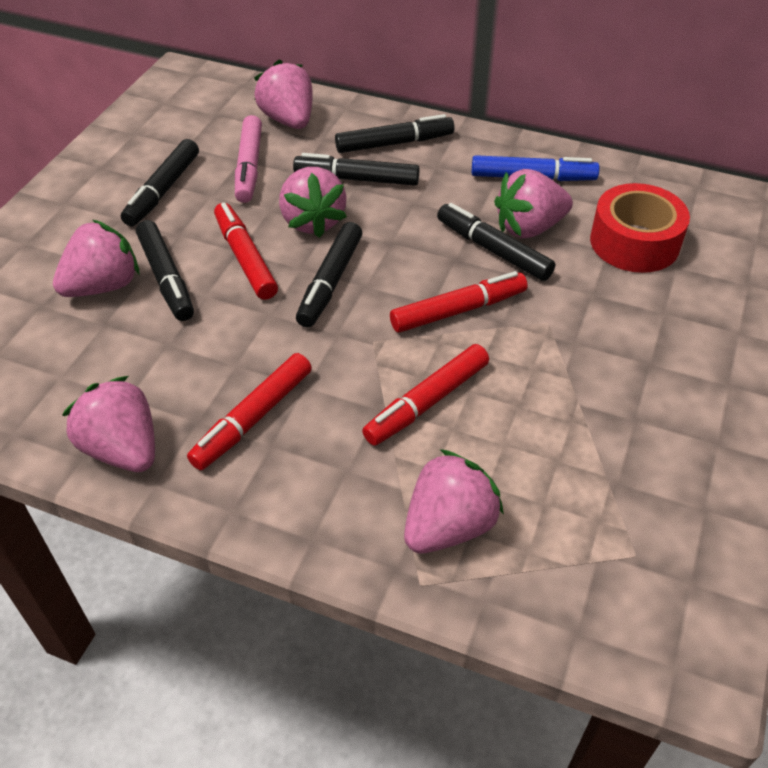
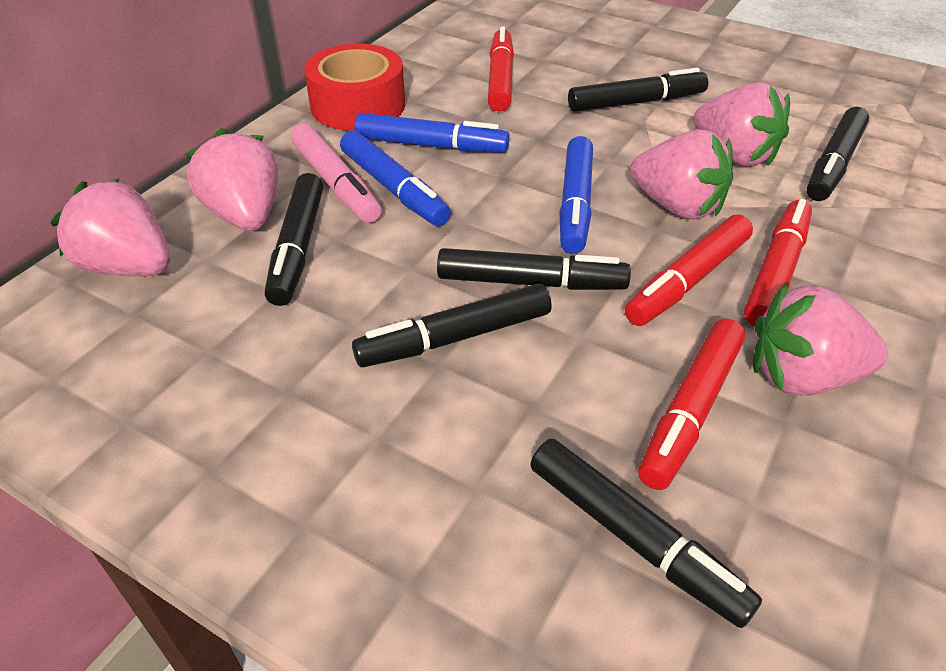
blue marker: [472,155,599,181] = 1 -> [340,130,451,226] [355,113,510,153] [559,136,593,254] = 3
pink strawberry: [53,219,139,297] [62,376,155,472] [254,59,313,129] [279,167,347,238] [404,449,504,553] [494,169,573,238] = 6 -> [50,178,170,276] [185,128,278,231] [630,130,733,220] [693,82,790,167] [753,283,888,396] = 5

